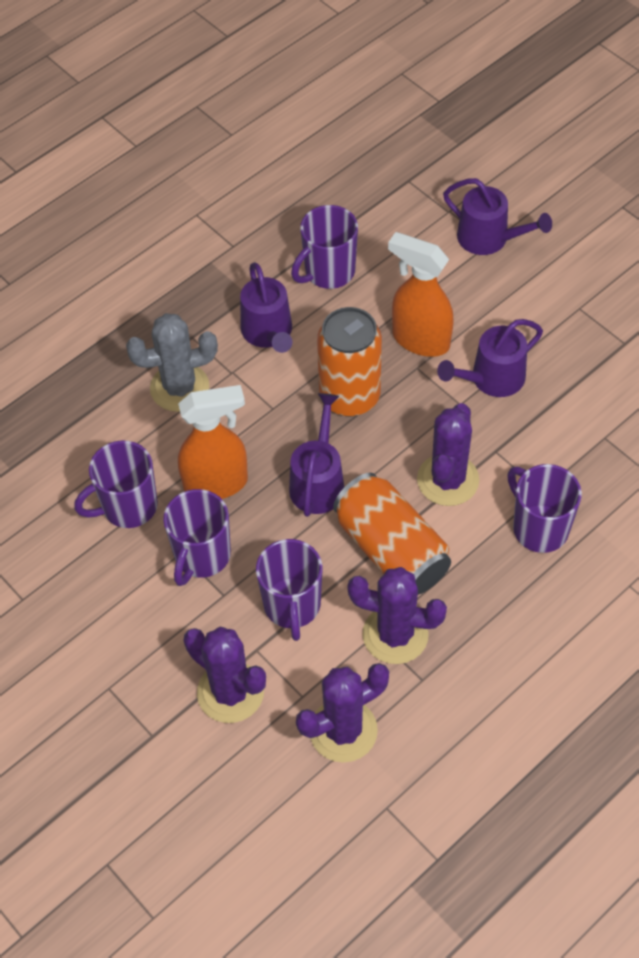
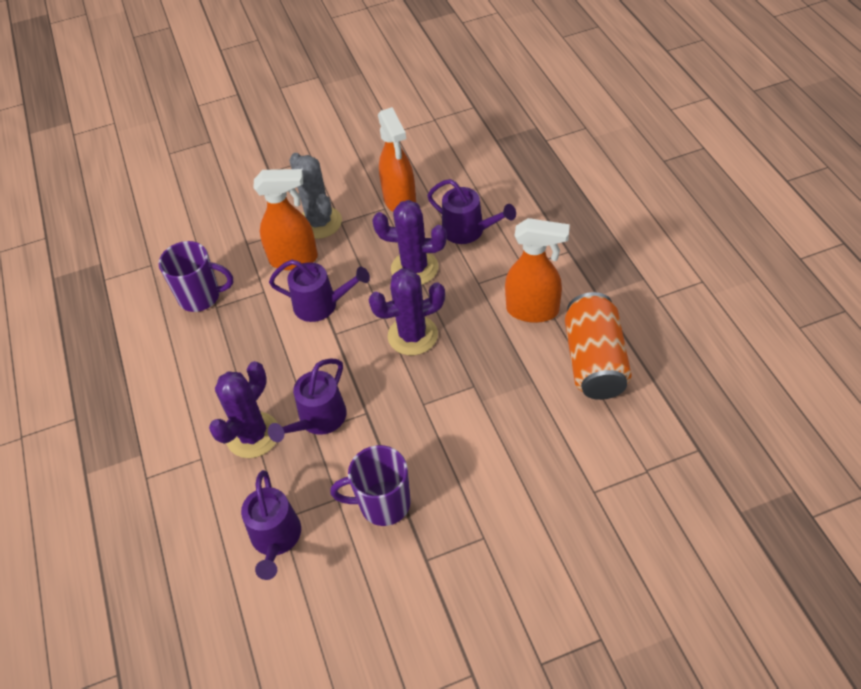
orange can: [317,307,382,417] [333,473,451,595] = 2 -> [565,292,632,400] = 1
orange spray bottle: [178,385,248,499] [388,232,454,357] = 2 -> [253,169,318,270] [378,107,416,212] [505,218,570,323] = 3
purple cactus: [184,627,266,723] [296,663,389,763] [347,567,447,664] [417,403,479,506] = 4 -> [209,361,277,458] [369,269,445,355] [372,200,447,285] = 3
purple mug: [74,440,158,528] [163,489,231,586] [256,539,322,641] [291,205,358,289] [507,464,582,553] = 5 -> [159,241,233,312] [330,445,411,526] = 2

